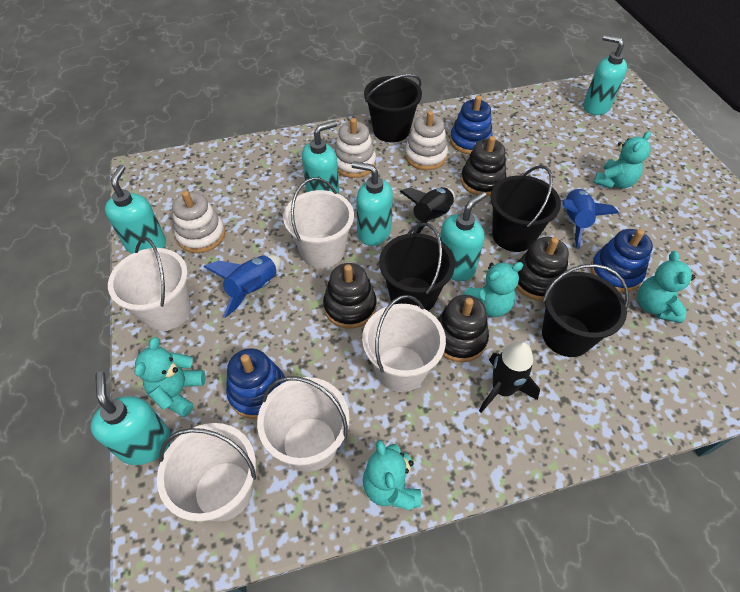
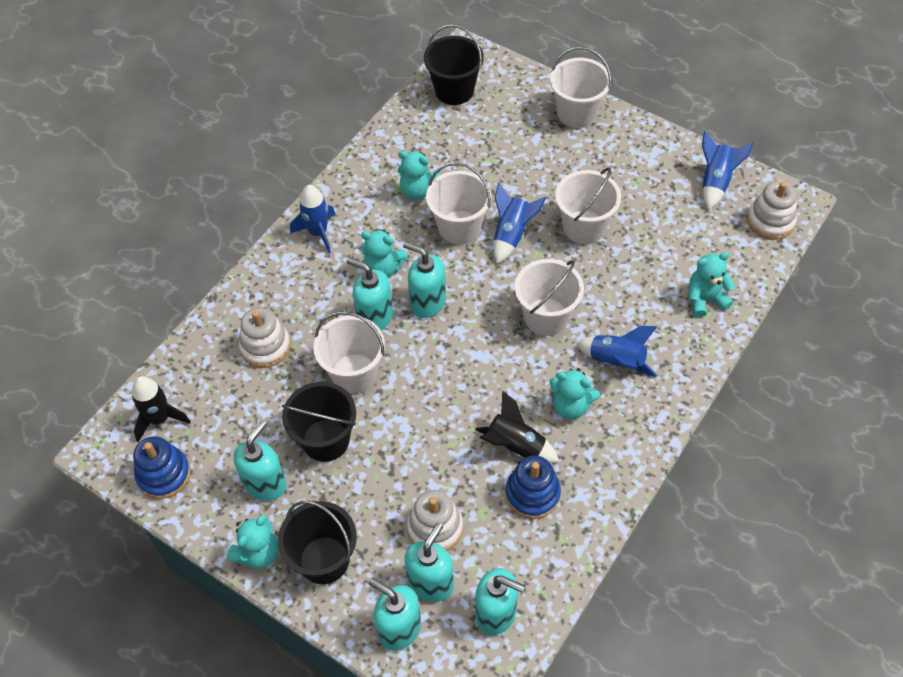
black bucket: [364,74,422,143] [379,223,455,311] [490,165,561,252] [542,264,629,357] = 4 -> [278,501,357,584] [282,382,356,462] [424,24,484,105] = 3
black stacking toy: [323,263,377,329] [438,295,489,362] [461,136,507,197] [516,237,569,301] = 4 -> none = 0
blue rocket: [204,255,281,318] [562,188,619,249] = 2 -> [290,185,336,253] [493,183,546,264] [576,326,657,377] [702,131,753,210] = 4
blue stacking toy: [226,348,286,419] [450,96,493,154] [590,229,653,293] = 3 -> [133,436,191,499] [505,455,561,519] = 2

